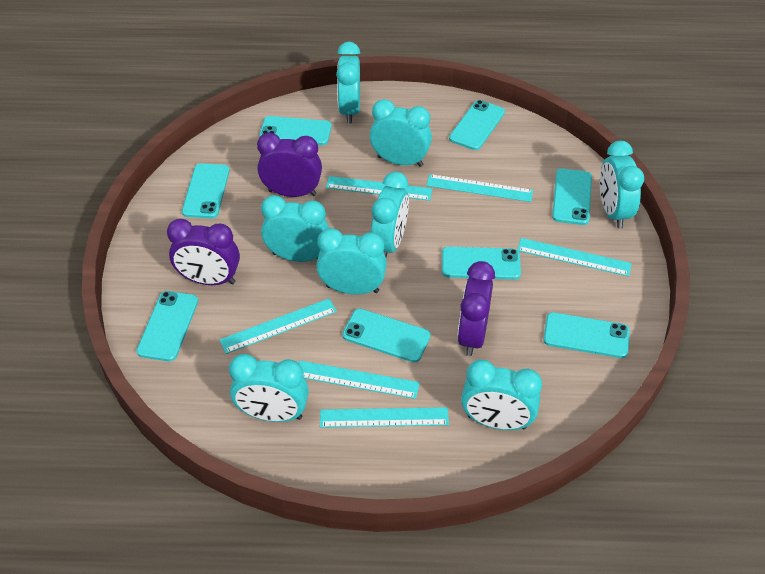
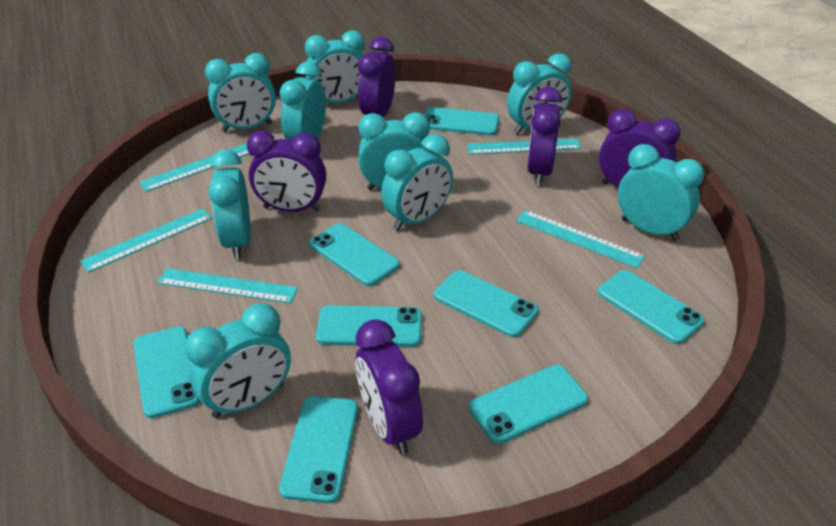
purple clock: [167,219,240,285] [257,132,322,197] [457,261,495,356] = 3 -> [247,130,326,212] [356,319,423,455] [358,37,396,117] [527,87,562,185] [599,109,681,187] = 5
turquoise clock: [229,354,309,422] [261,195,329,262] [317,228,387,295] [336,42,360,123] [370,99,432,167] [371,172,409,257] [461,360,542,430] [600,141,644,229] = 8 -> [185,303,291,418] [205,53,276,132] [209,149,251,259] [280,62,326,140] [305,30,365,103] [358,112,430,190] [381,134,453,231] [507,53,572,135] [618,144,705,241] = 9
turquoise ruler: [220,298,337,354] [299,360,420,399] [320,407,449,428] [326,176,432,201] [426,174,533,202] [517,238,632,277] = 6 -> [80,208,212,273] [139,143,249,192] [157,268,298,304] [467,138,582,155] [516,210,645,268] = 5

